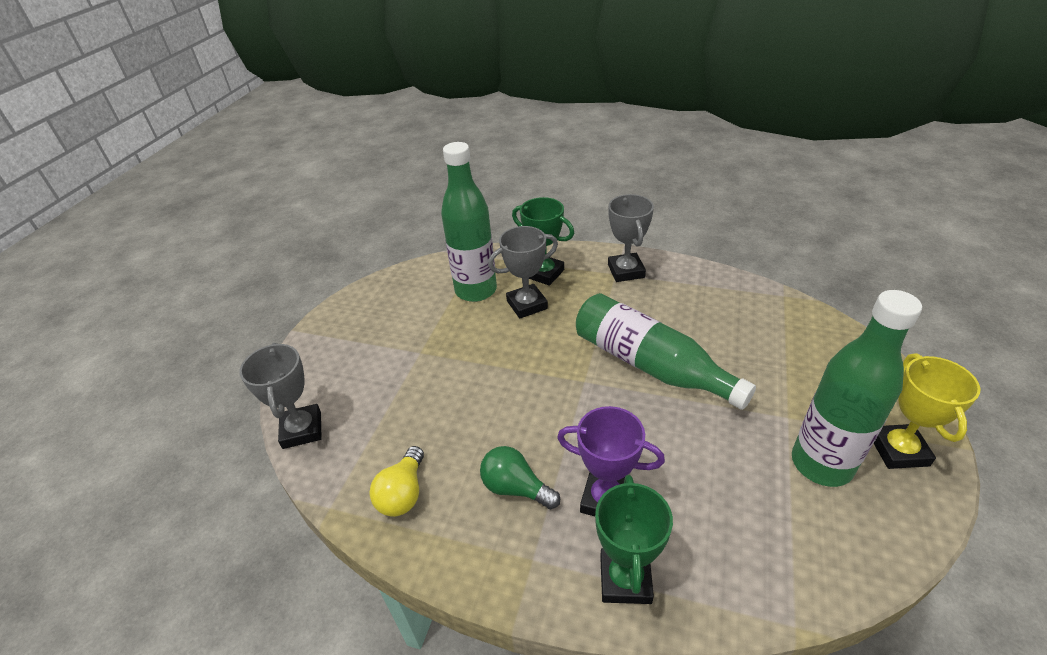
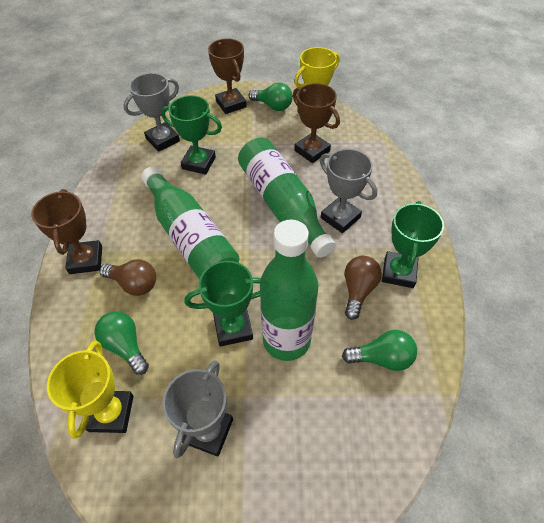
brown light bulb: none = 0 -> [100,259,156,296] [345,256,382,320] = 2
brown trophy: none = 0 -> [31,189,102,274] [208,38,247,114] [293,83,340,163] = 3
green light bulb: [480,446,560,509] = 1 -> [94,311,149,375] [248,83,293,111] [342,330,417,371] = 3
green trophy: [512,197,574,286] [595,475,673,604] = 2 -> [161,95,222,175] [184,261,261,347] [382,201,444,288] = 3
purple trophy: [557,406,665,516] = 1 -> none = 0
yellow light bulb: [370,446,424,517] = 1 -> none = 0
yellow trophy: [874,353,980,469] = 1 -> [47,340,134,439] [294,47,340,113] = 2

